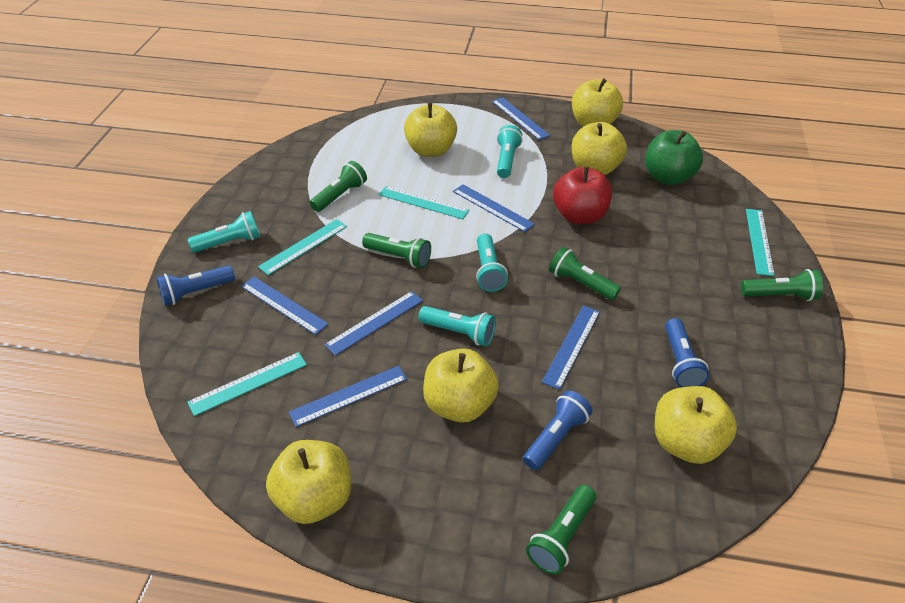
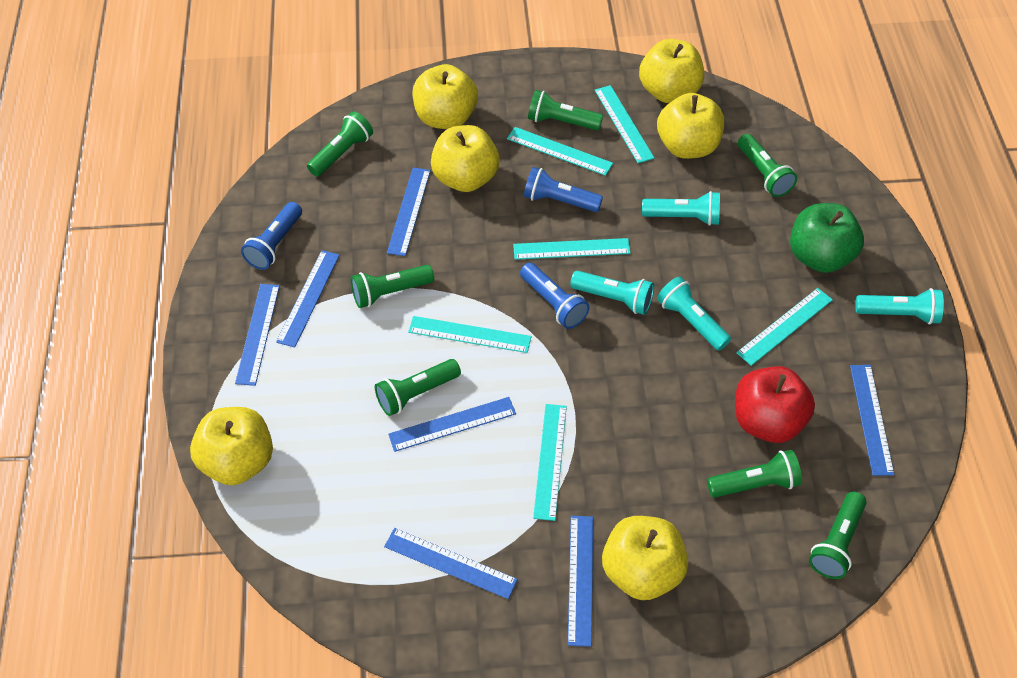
blue ruler: [241,277,328,335] [289,366,407,427] [324,291,423,356] [453,184,535,232] [492,97,550,140] [542,306,600,390] = 6 -> [235,284,280,386] [276,250,340,347] [384,528,518,599] [387,168,431,256] [388,397,516,452] [568,516,593,647] [850,365,895,476] = 7
green flashlight: [310,161,367,212] [362,233,431,268] [526,485,596,574] [549,247,621,301] [741,269,823,301] = 5 -> [307,111,373,177] [351,265,434,308] [375,359,461,416] [528,90,603,130] [707,450,802,498] [738,134,797,197] [809,491,867,579] = 7
turquoise ruler: [187,352,307,416] [258,219,347,275] [379,186,469,219] [746,209,775,276] = 4 -> [408,316,531,353] [507,127,613,176] [513,238,631,260] [533,404,567,521] [595,85,654,163] [736,288,833,366] = 6

